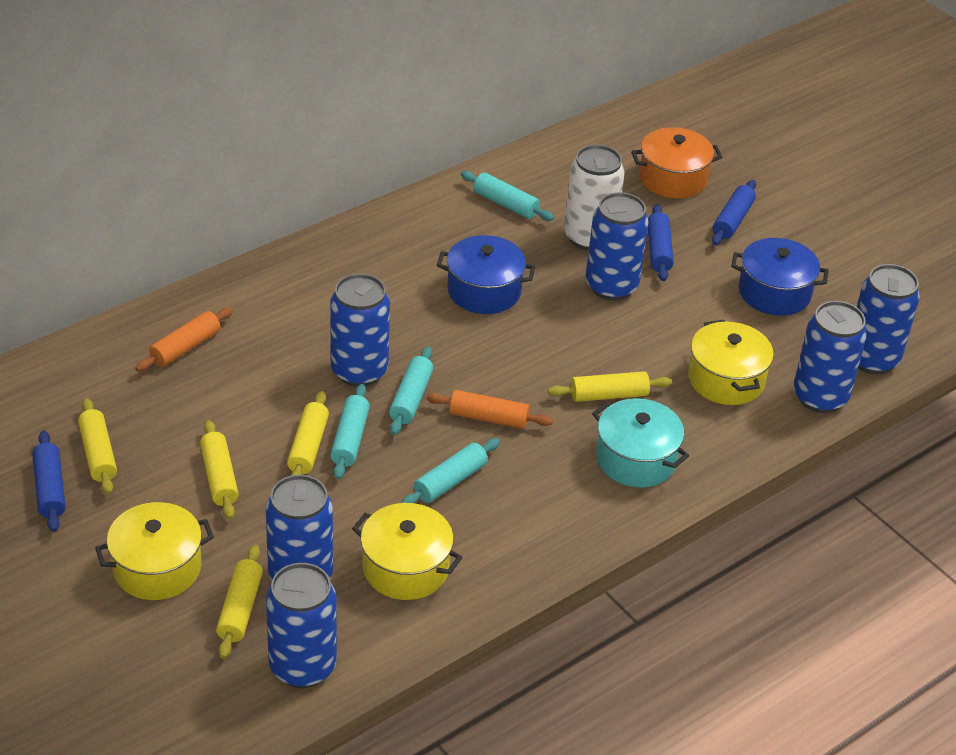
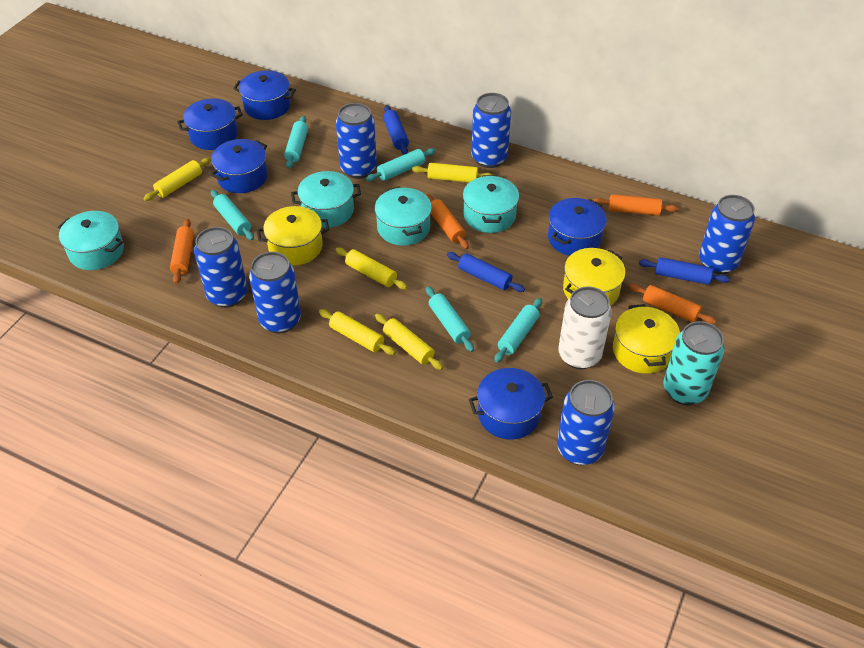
blue pot: [437,235,535,314] [731,238,829,316] = 2 -> [177,98,243,150] [211,139,268,193] [233,70,296,120] [469,368,553,440] [548,198,607,256] = 5
orange pot: [631,127,723,199] = 1 -> none = 0
orange rolling pin: [135,307,233,371] [426,390,553,429] = 2 -> [170,219,194,284] [426,194,469,249] [593,194,678,216] [629,283,716,324] = 4
turquoise can: none = 0 -> [663,321,725,405] = 1
turquoise pot: [592,398,689,488] = 1 -> [58,211,124,270] [291,171,361,228] [375,187,432,246] [463,175,519,233] = 4
turquoise rolling pin: [330,384,370,479] [389,347,433,435] [401,438,500,503] [460,171,554,221] = 4 -> [211,190,254,240] [284,116,308,168] [366,148,436,182] [426,286,474,352] [494,298,542,363] = 5

